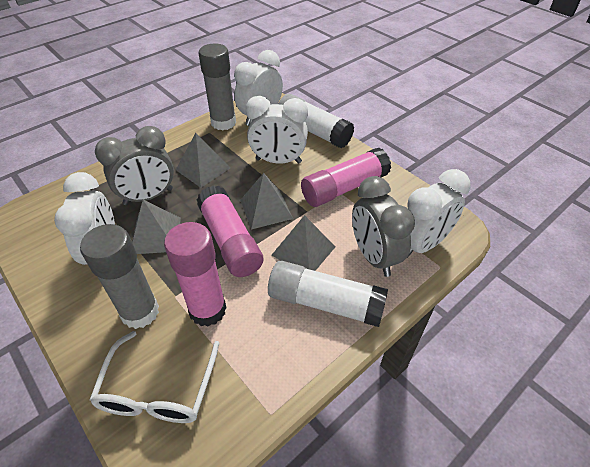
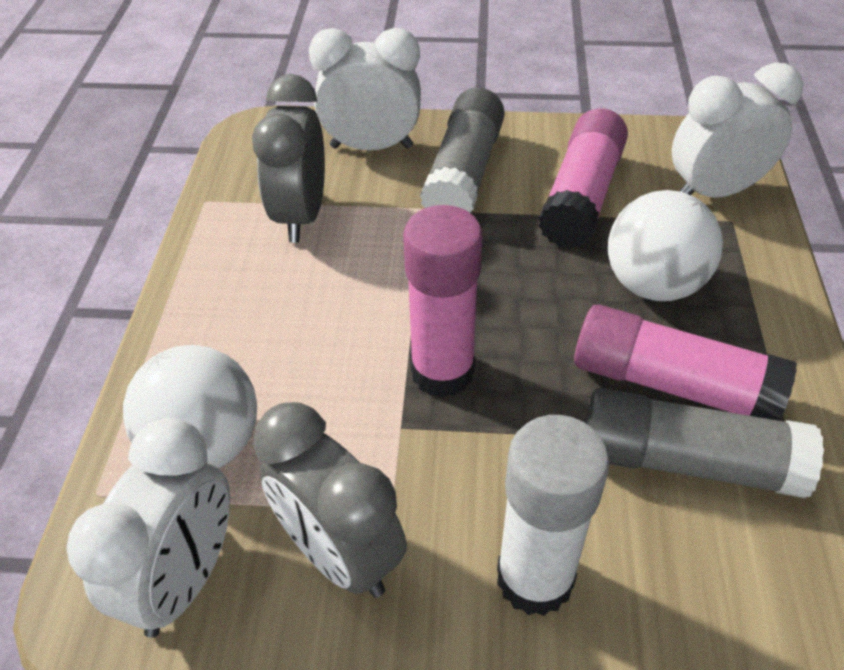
grey pyramid: [132,200,181,254] [176,133,230,188] [240,173,293,230] [272,215,335,271] = 4 -> none = 0
white ball: none = 0 -> [123,345,257,469] [608,190,723,301] = 2
white clock: [54,172,115,265] [234,50,283,126] [246,96,308,164] [407,169,470,258] = 4 -> [66,418,230,638] [309,28,421,150] [672,63,803,197] = 3
white glasses: [90,331,219,423] = 1 -> none = 0
white glue stick: [268,261,388,327] [278,94,354,148] = 2 -> [497,415,610,616] = 1

